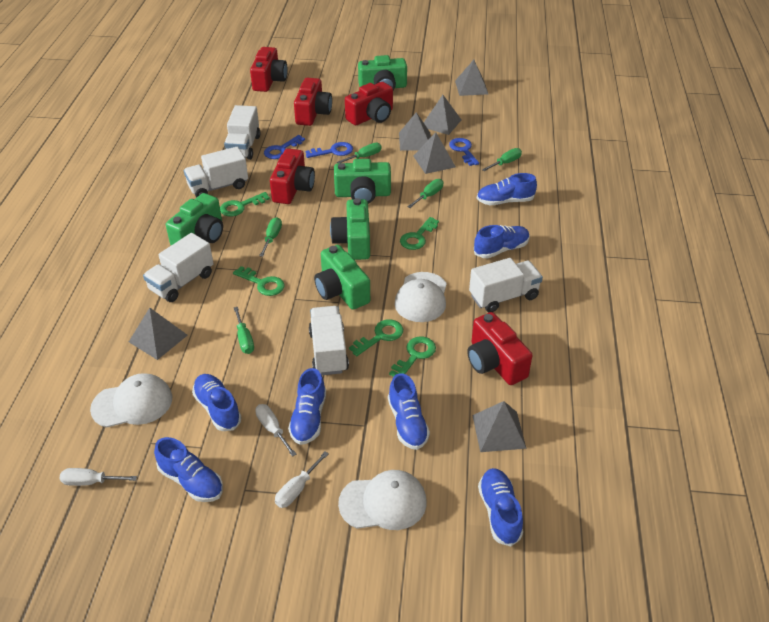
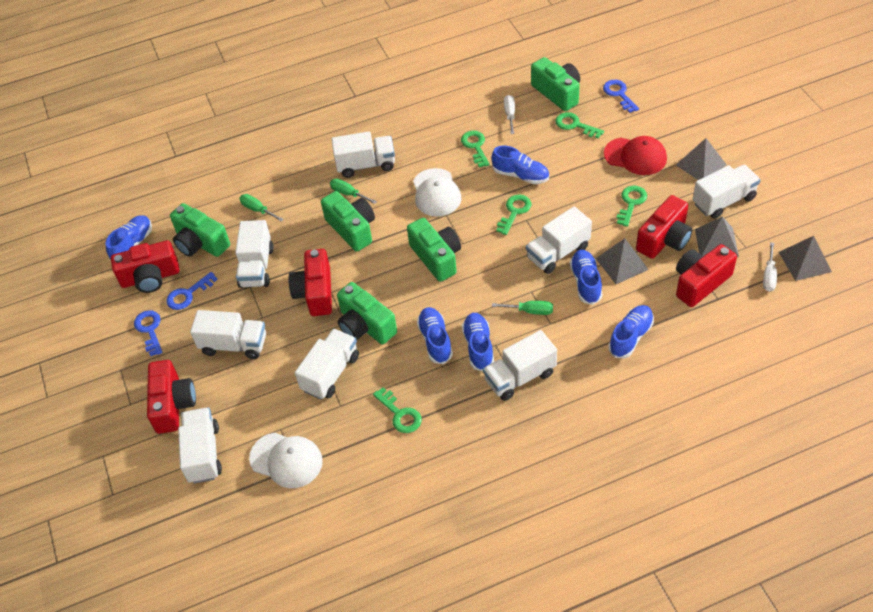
blue shoe: [154,437,223,502] [192,374,242,431] [288,368,326,445] [388,373,430,450] [474,225,530,258] [477,173,537,205] [478,468,523,547] = 7 -> [106,215,152,260] [417,307,453,364] [462,313,494,371] [491,146,549,184] [570,250,602,305] [608,305,654,358] = 6
green screwdriver: [234,307,254,354] [259,217,282,257] [337,143,382,163] [407,179,443,208] [482,148,522,171] = 5 -> [239,194,284,222] [330,178,377,204] [492,301,553,315] = 3
grey pyramid: [129,308,188,360] [399,112,431,151] [413,132,456,174] [424,95,461,135] [455,60,488,96] [472,401,527,452] = 6 -> [596,238,649,284] [676,138,727,180] [695,216,739,257] [779,236,832,281] = 4
red cap: none = 0 -> [604,136,667,175] = 1
white cap: [90,373,172,427] [338,470,427,530] [395,272,447,322] = 3 -> [249,433,323,488] [413,168,462,216] = 2
white screwdriver: [60,468,137,486] [255,404,296,457] [275,452,329,508] = 3 -> [504,95,515,134] [763,242,777,292] = 2
white truck: [143,233,214,302] [184,147,248,198] [224,105,260,160] [309,306,349,375] [469,258,543,312] = 5 -> [178,407,222,484] [190,310,266,359] [235,220,274,288] [295,329,359,400] [331,132,395,178] [483,330,557,401] [526,206,592,274] [693,165,760,219] = 8

